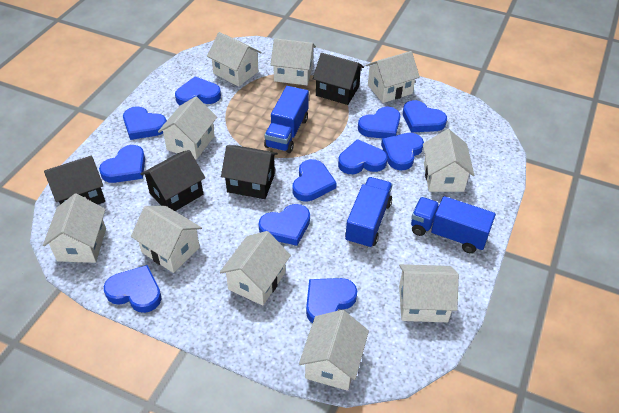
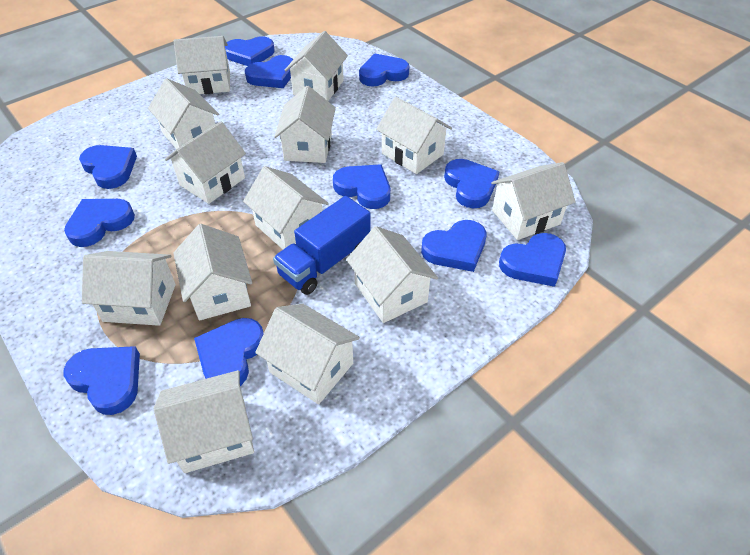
black house: [44,155,105,205] [141,150,205,211] [221,145,278,199] [313,53,364,105] = 4 -> none = 0
blue truck: [264,86,309,153] [345,177,393,248] [411,196,496,253] = 3 -> [273,196,371,295] = 1
white house: [43,193,106,263] [131,206,202,273] [158,96,217,160] [207,32,262,87] [220,231,291,306] [270,38,316,85] [299,310,369,391] [366,51,420,103] [399,264,459,322] [423,129,474,192] = 10 -> [82,251,176,326] [148,78,219,149] [153,370,254,473] [165,121,246,204] [173,224,252,321] [174,36,230,94] [243,166,329,249] [255,304,360,404] [274,86,336,163] [284,31,348,101] [346,226,438,323] [376,97,452,174] [491,162,576,240] = 13

